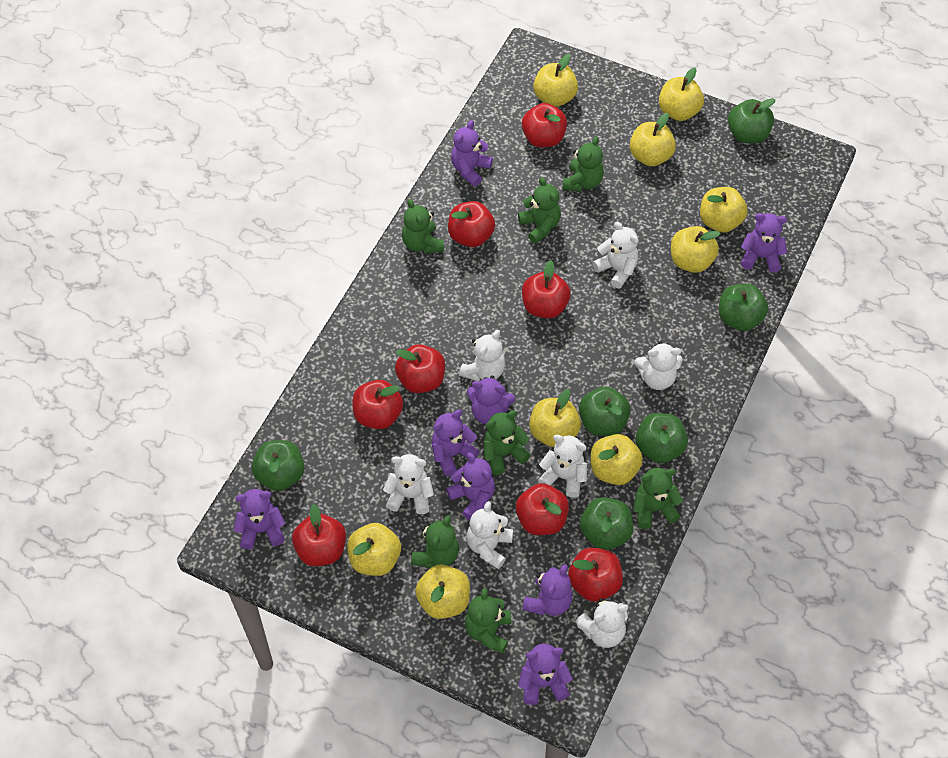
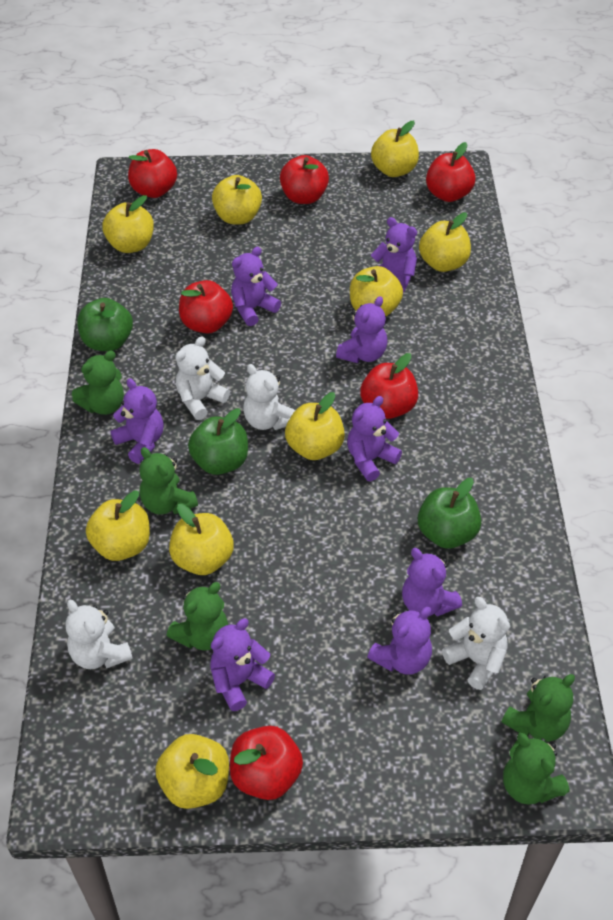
green apple: [252,440,304,491] [579,386,631,436] [580,497,633,550] [636,413,688,463] [719,283,768,331] [728,98,776,144] = 6 -> [77,298,133,351] [188,408,248,475] [418,478,481,549] = 3
green teddy bear: [402,199,444,254] [411,515,459,568] [465,588,512,654] [484,410,531,475] [518,177,561,244] [563,136,604,192] [633,468,683,529] = 7 -> [72,351,124,415] [139,447,198,515] [167,582,228,651] [501,674,575,742] [503,733,569,804] = 5
red apple: [292,504,346,566] [352,380,403,429] [395,344,445,393] [448,201,495,247] [516,483,569,535] [522,103,567,147] [522,260,571,318] [568,548,623,601] = 8 -> [128,149,177,198] [179,280,233,333] [230,726,303,800] [280,155,329,204] [360,353,418,419] [426,142,476,202] = 6
white teddy bear: [383,454,434,514] [459,330,505,381] [466,501,513,569] [538,435,587,498] [575,598,628,648] [593,222,639,288] [635,341,683,390] = 7 -> [66,600,133,669] [175,336,230,420] [243,364,295,430] [442,597,510,690] = 4

